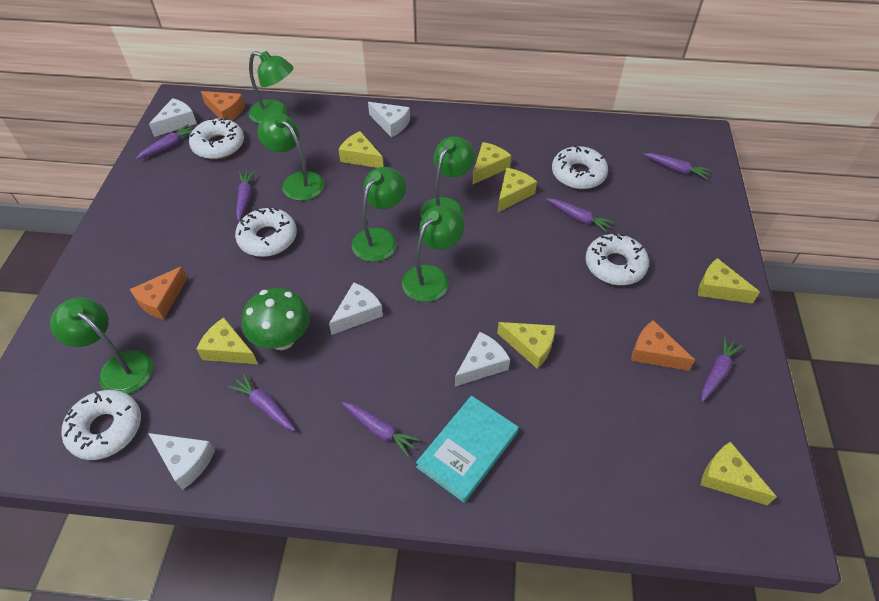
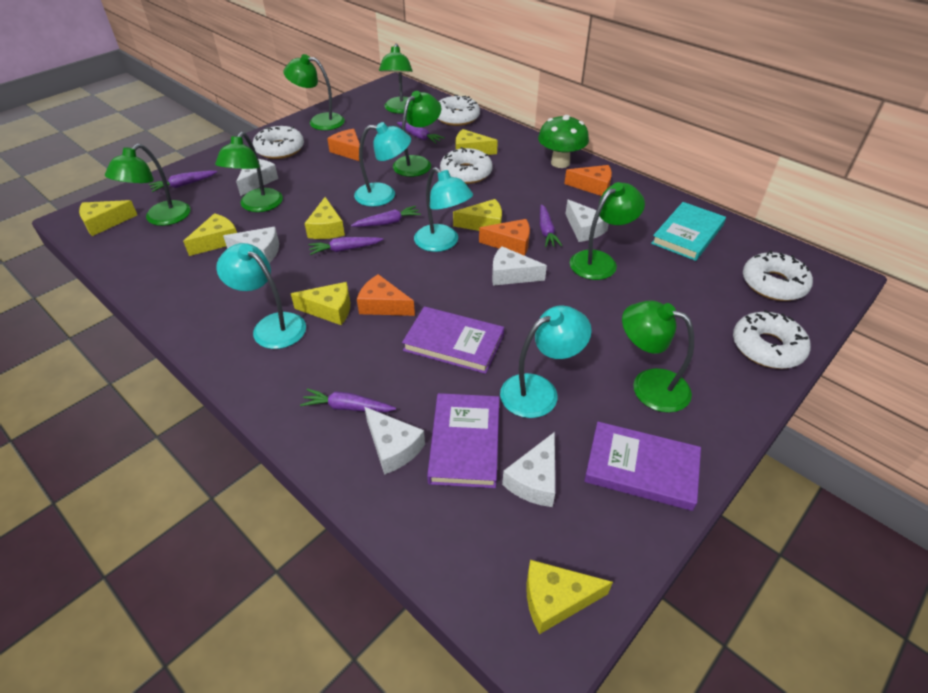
green lamp: [50,298,153,394] [248,51,293,124] [257,113,324,201] [352,167,406,262] [402,205,464,302] [420,136,475,218] = 6 -> [105,144,191,226] [215,132,283,212] [284,54,345,130] [379,44,413,113] [393,91,441,177] [570,182,645,280] [622,301,694,413] = 7
orange cheese: [130,266,188,319] [201,91,245,121] [631,320,695,371] = 3 -> [327,129,360,161] [357,274,415,316] [479,219,530,256] [564,165,612,196] = 4
purple book: none = 0 -> [402,306,504,374] [427,393,499,488] [584,422,701,511] = 3
purple carrot: [136,124,192,159] [228,373,295,431] [236,171,255,221] [342,402,420,457] [546,198,614,233] [644,153,711,180] [701,336,743,402] = 7 -> [149,170,217,192] [300,389,396,412] [309,237,384,255] [351,206,421,227] [397,122,445,144] [540,204,563,247] = 6
turquoise lamp: none = 0 -> [216,243,306,349] [354,122,411,207] [414,167,473,252] [500,306,592,418] = 4
white cheese: [148,433,215,490] [149,98,197,137] [329,282,383,335] [368,102,410,137] [455,332,510,386] = 5 -> [223,227,279,263] [236,159,278,196] [364,407,425,475] [492,246,547,286] [502,432,555,507] [565,199,609,242] = 6

